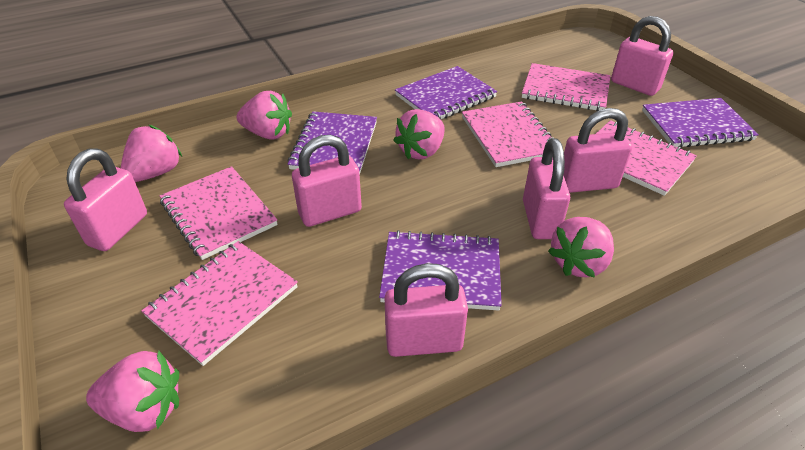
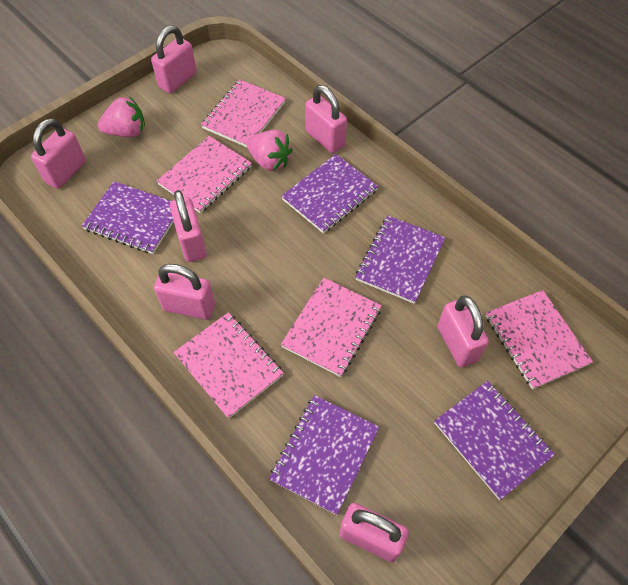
pink padlock: [64,148,147,251] [292,135,362,227] [385,263,468,357] [523,138,570,239] [564,108,632,193] [611,16,673,96] = 6 -> [31,118,86,189] [151,25,197,94] [154,264,215,320] [170,190,207,262] [305,85,347,153] [340,503,409,562] [438,296,489,367] = 7
pink strawberry: [86,351,179,432] [121,125,182,182] [236,91,292,140] [393,109,445,159] [548,217,614,278] = 5 -> [98,96,145,137] [247,130,292,171] = 2
purple notebook: [287,111,377,175] [379,230,502,311] [395,66,497,119] [642,98,759,147] = 4 -> [82,181,174,254] [269,395,379,515] [281,154,378,234] [355,216,445,304] [434,381,555,500] = 5

